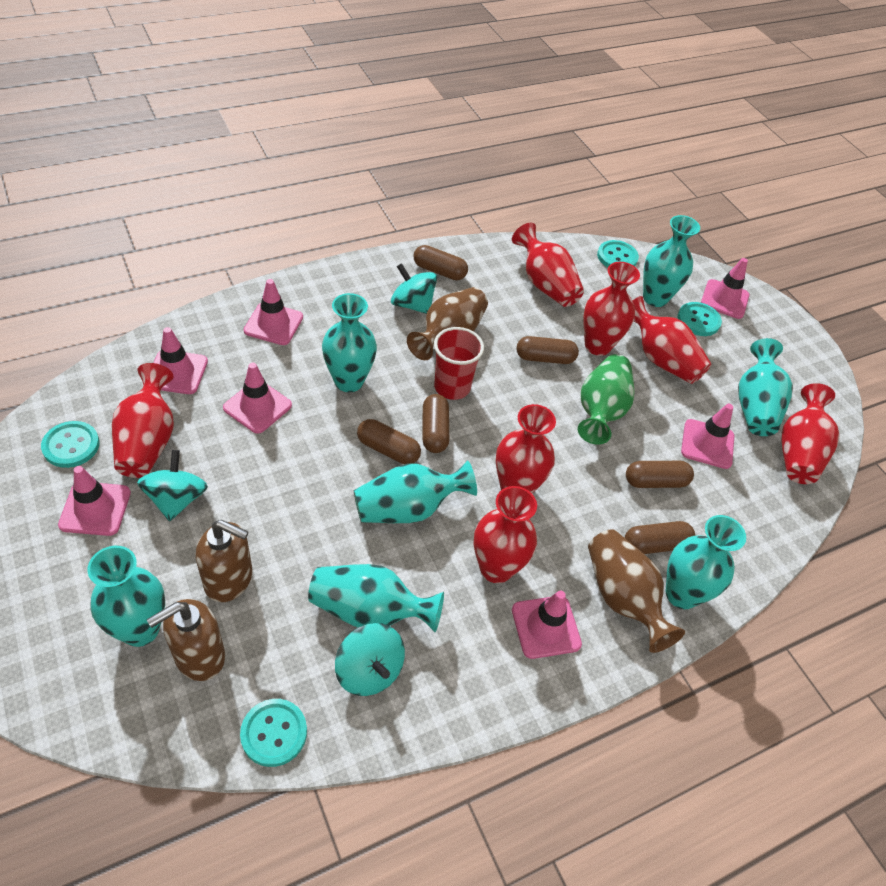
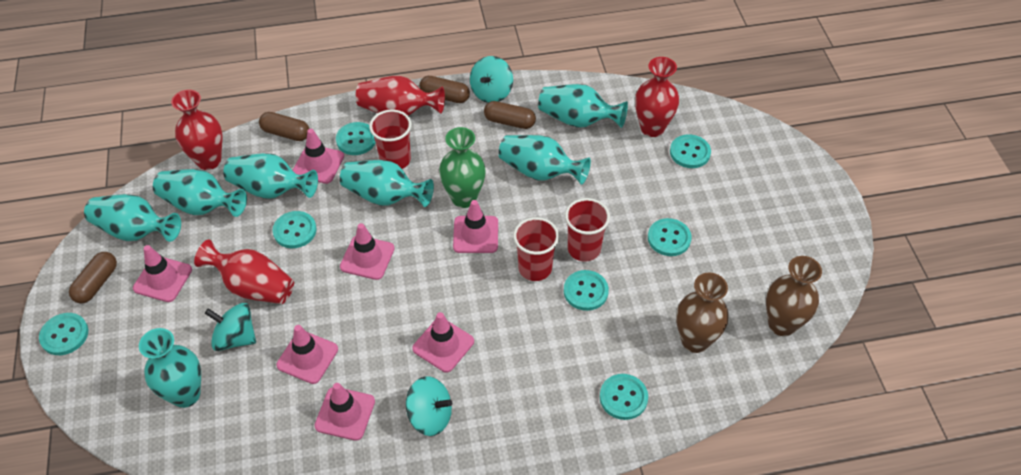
brown capsule: [357,419,421,464] [414,245,468,280] [422,394,449,453] [517,336,579,364] [625,521,695,554] [626,461,694,488] = 6 -> [69,252,117,303] [259,112,310,141] [419,76,470,103] [484,101,536,129] = 4
brown soap dispenser: [147,599,225,681] [196,520,252,602] = 2 -> none = 0
red cup: [434,327,484,400] = 1 -> [369,109,412,169] [513,217,559,281] [565,198,610,261] = 3
red vase: [112,363,174,478] [474,486,537,583] [496,404,556,494] [512,223,584,307] [583,262,640,356] [633,296,712,384] [781,383,839,484] = 7 -> [171,90,222,170] [194,239,294,304] [356,76,445,116] [635,57,679,137] = 4
turquoise button: [41,421,99,468] [240,699,307,767] [597,240,639,267] [678,302,722,336] = 4 -> [39,313,88,355] [272,211,317,248] [336,122,376,155] [564,270,609,311] [600,374,648,420] [648,218,692,256] [670,134,711,168] = 7

